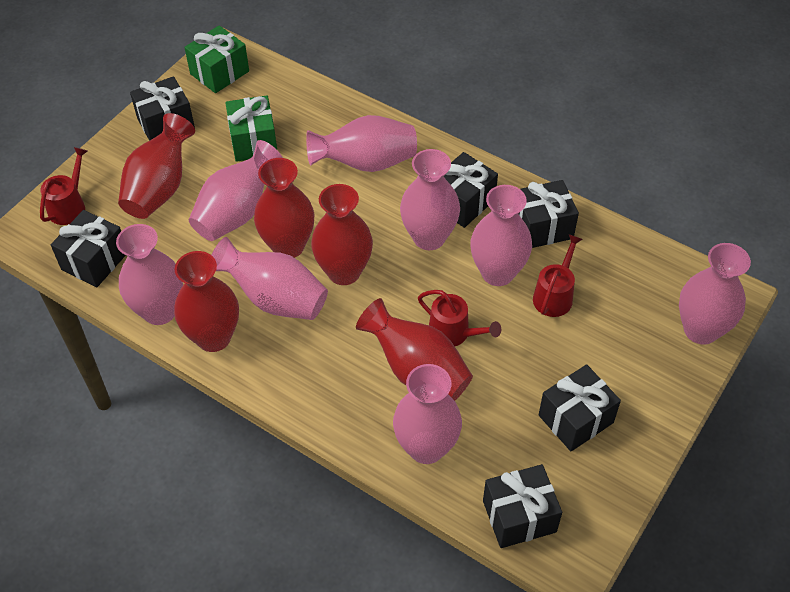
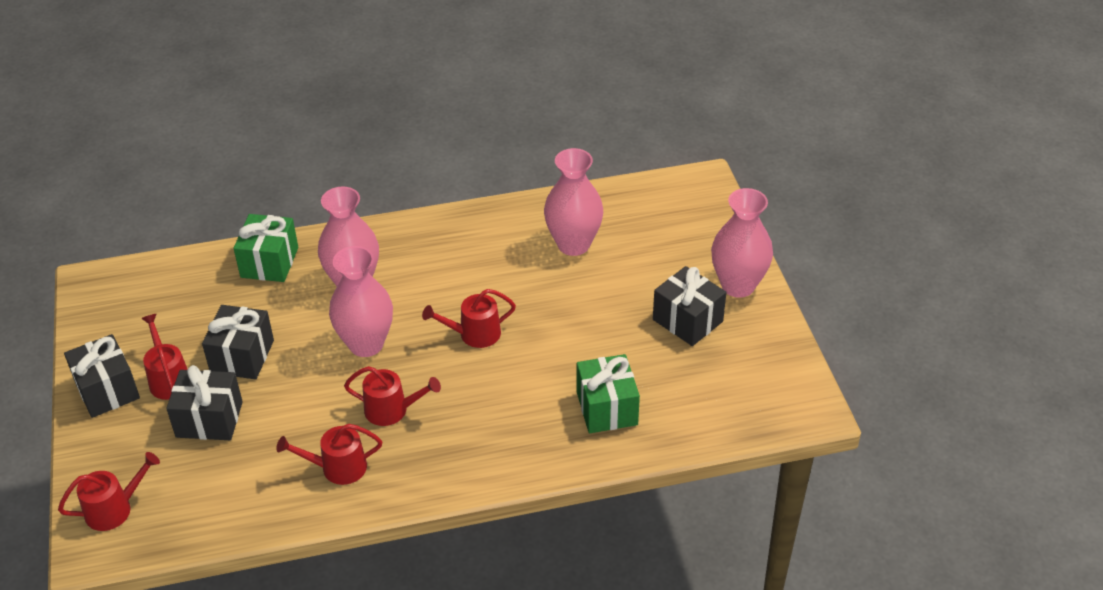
black gift: [51,210,126,287] [130,76,195,141] [444,152,498,228] [483,464,562,548] [518,180,579,248] [539,364,621,452] = 6 -> [64,334,140,418] [166,365,243,440] [202,305,274,379] [653,266,726,346] = 4
pink vase: [116,224,183,325] [189,140,283,241] [212,237,328,320] [306,115,417,172] [393,364,462,464] [400,149,460,250] [470,185,532,286] [679,243,751,344] = 8 -> [318,187,379,286] [329,246,393,357] [544,148,603,256] [711,188,773,298] = 4
red vase: [118,113,195,219] [174,251,239,352] [254,158,314,258] [311,184,373,285] [356,298,473,401] = 5 -> none = 0
red watering can: [40,147,87,225] [418,290,501,346] [533,234,583,317] = 3 -> [58,452,160,531] [141,314,188,400] [276,424,382,485] [344,366,441,426] [422,289,516,348] = 5

